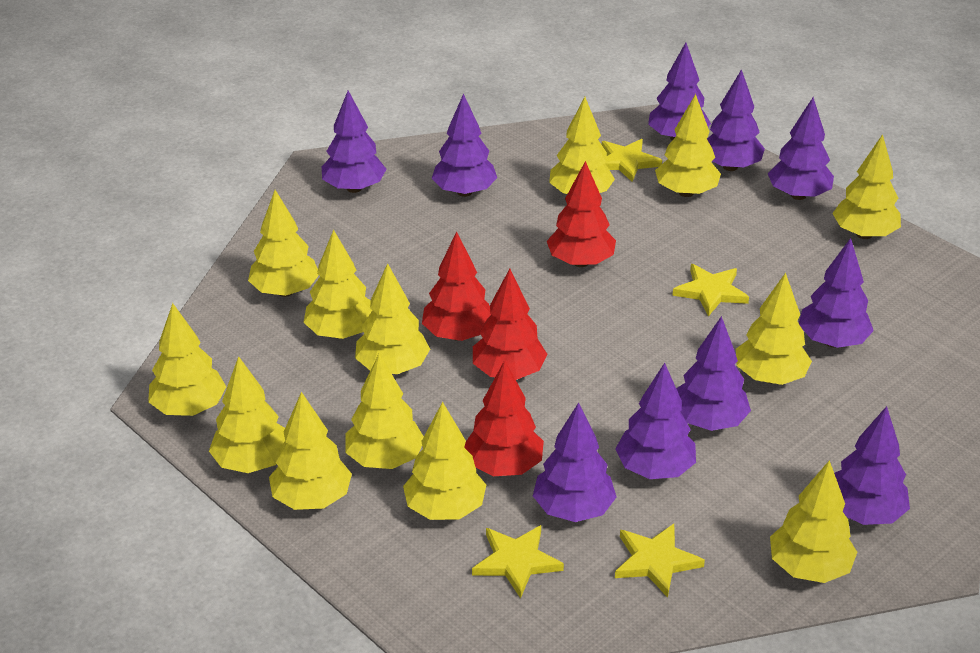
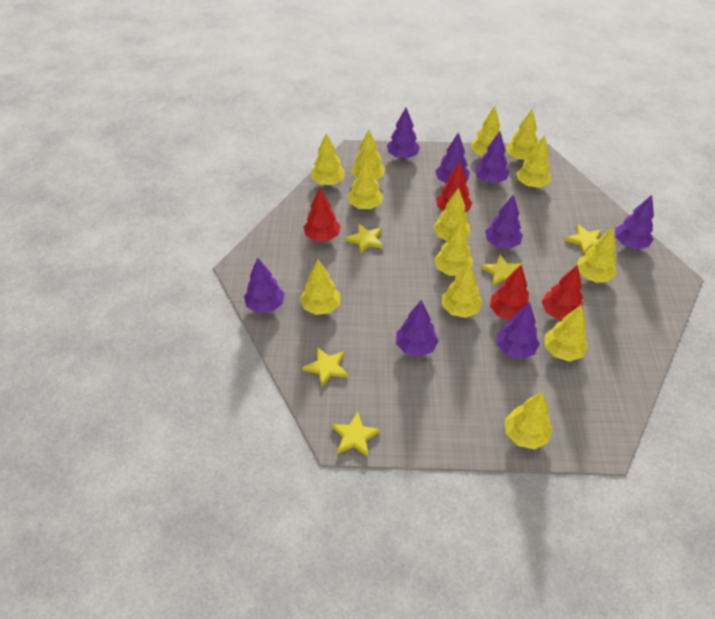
purple tree: [322,91,386,193] [431,93,497,197] [533,402,617,522] [615,363,696,479] [648,42,711,140] [676,316,751,431] [707,69,765,171] [768,97,834,200] [799,238,874,348] [834,406,910,525] = 10 -> [244,258,285,313] [387,108,420,159] [396,300,438,357] [435,132,470,184] [475,131,509,183] [485,194,523,249] [497,302,540,359] [615,195,654,249] = 8
yellow star: [472,525,564,598] [602,139,662,182] [615,524,705,598] [672,264,749,317] = 4 -> [303,347,348,387] [331,412,381,457] [345,224,384,255] [481,254,522,286] [565,224,602,255] = 5

